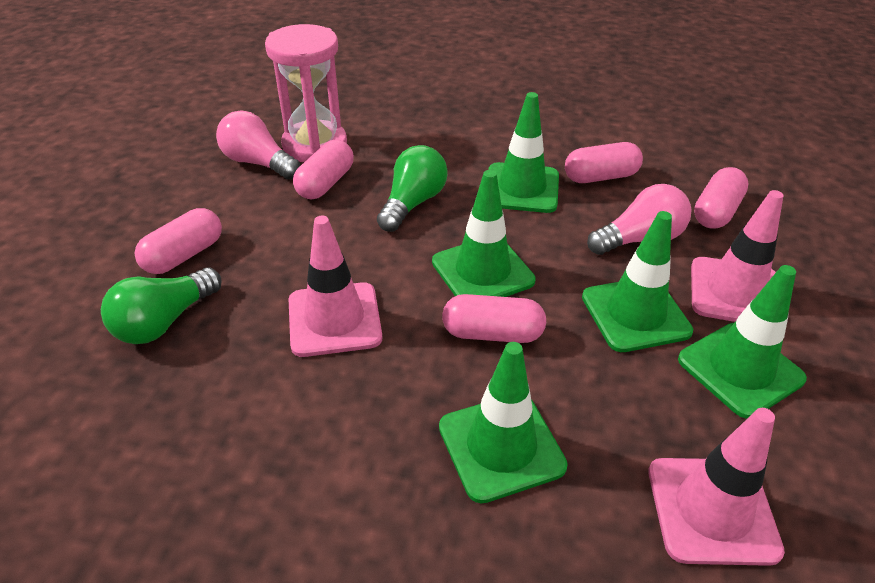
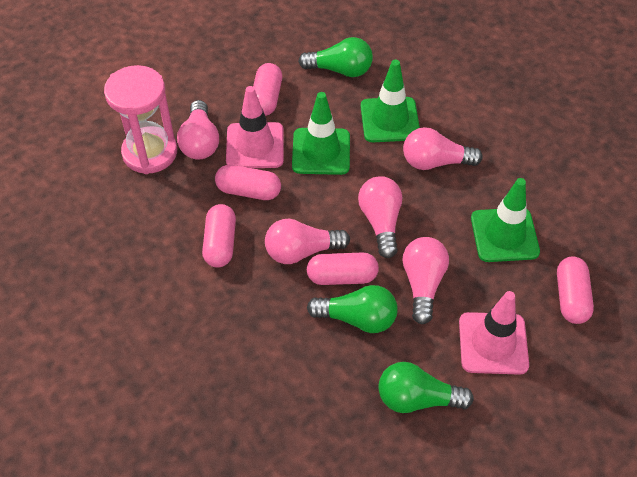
green light bulb: [101,268,222,344] [377,145,448,232] = 2 -> [298,37,373,77] [307,285,398,333] [378,362,474,413] = 3
green traffic cone: [432,170,536,297] [439,342,568,504] [488,92,559,213] [582,211,693,352] [678,265,807,419] = 5 -> [292,92,350,175] [361,60,420,142] [471,178,540,262] = 3
pink light bulb: [216,110,301,180] [587,184,691,255] = 2 -> [177,100,219,160] [265,219,350,264] [358,176,402,258] [402,237,449,324] [403,127,483,170] = 5
pink traffic cone: [288,216,382,357] [649,408,785,566] [691,190,783,322] = 3 -> [226,86,284,168] [459,291,529,375] = 2

